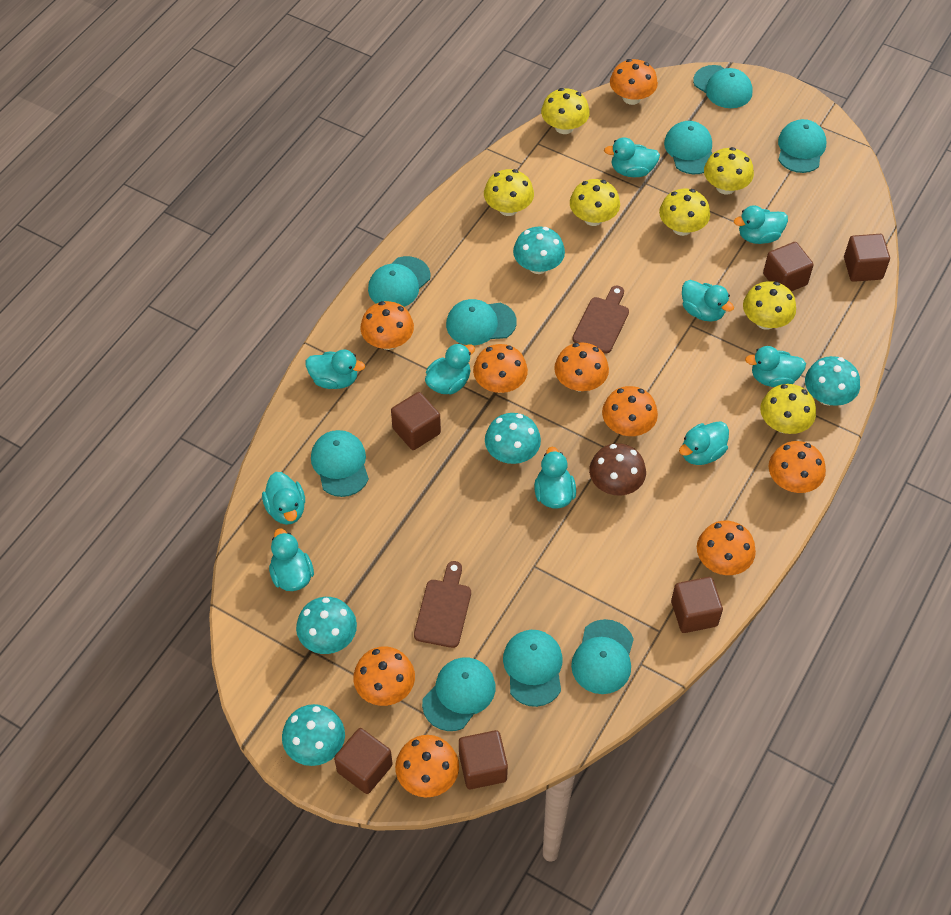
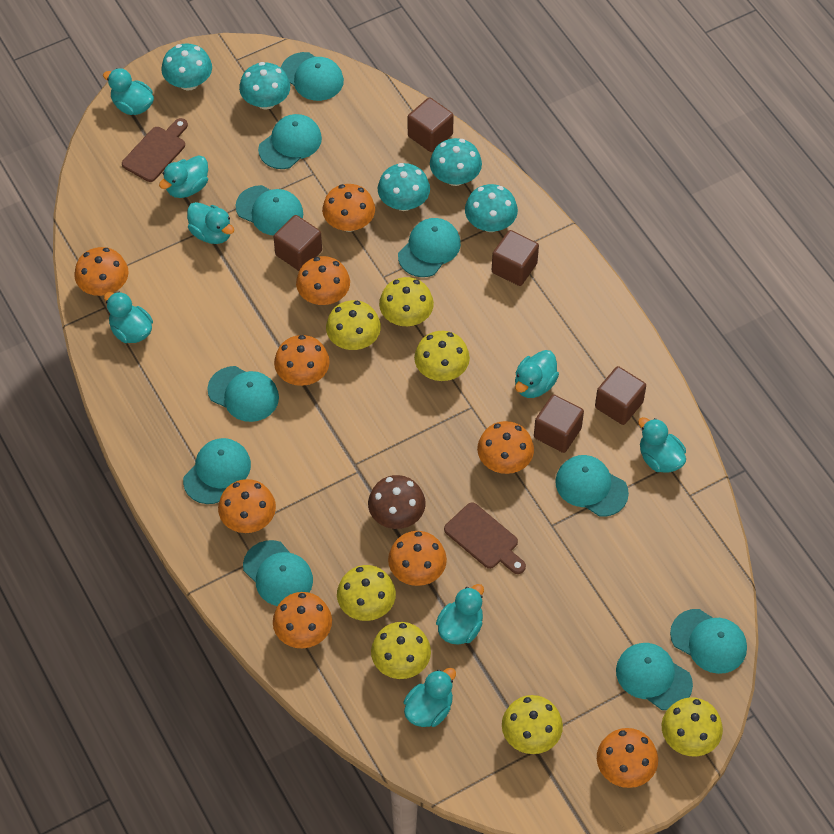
brown cube: [334,728,393,794] [391,392,441,450] [459,730,508,789] [671,577,723,633] [763,242,814,291] [844,234,890,282] = 6 -> [274,215,322,271] [408,97,454,152] [492,230,539,286] [534,394,584,453] [595,366,646,425] = 5
turquoise cap: [311,430,369,497] [368,256,431,307] [422,658,495,731] [446,299,517,345] [503,630,563,707] [571,619,634,694] [664,121,712,174] [693,65,753,108] [778,119,826,173] = 9 -> [183,438,251,504] [207,366,279,422] [235,185,303,236] [243,540,313,606] [258,114,322,169] [281,52,344,101] [398,218,461,277] [555,455,629,517] [616,643,693,710] [670,609,747,674] = 10
turquoise duck: [262,472,305,525] [269,528,314,591] [306,350,365,389] [425,343,475,394] [534,447,576,509] [604,137,660,177] [679,421,729,465] [682,280,734,321] [734,205,788,244] [745,346,806,387] = 10 -> [103,68,154,115] [104,292,153,343] [159,156,208,198] [187,202,234,244] [404,668,456,727] [436,584,484,645] [515,350,559,398] [638,417,686,473] = 8

